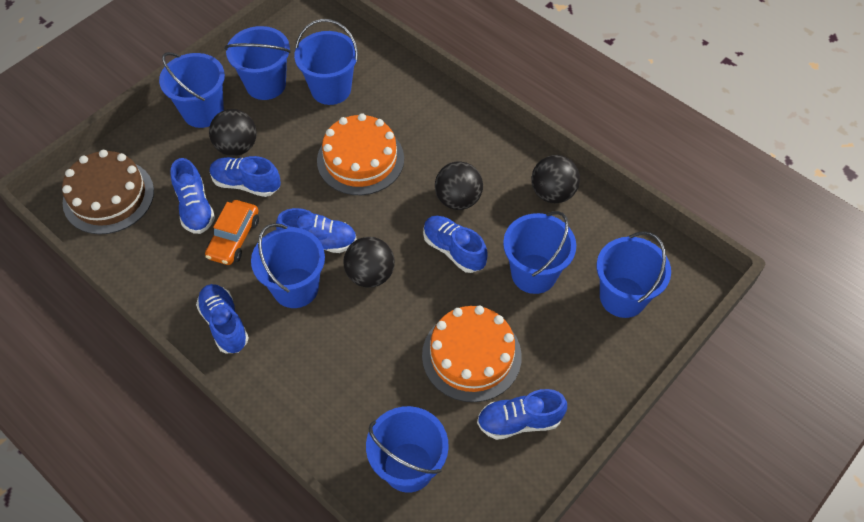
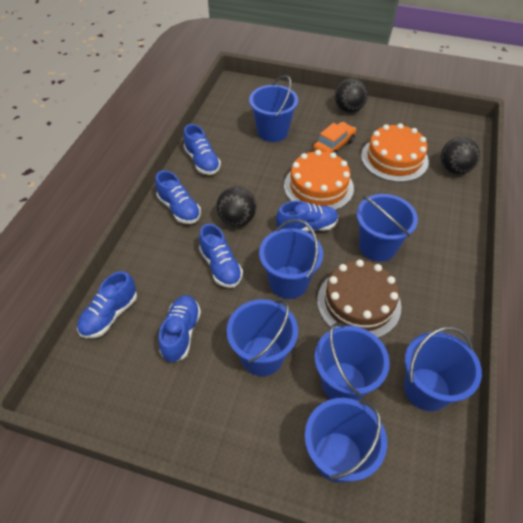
black ball: [209,109,257,156] [343,237,395,288] [435,161,483,210] [531,155,580,203] = 4 -> [216,187,256,227] [335,78,368,113] [441,137,480,175] = 3

